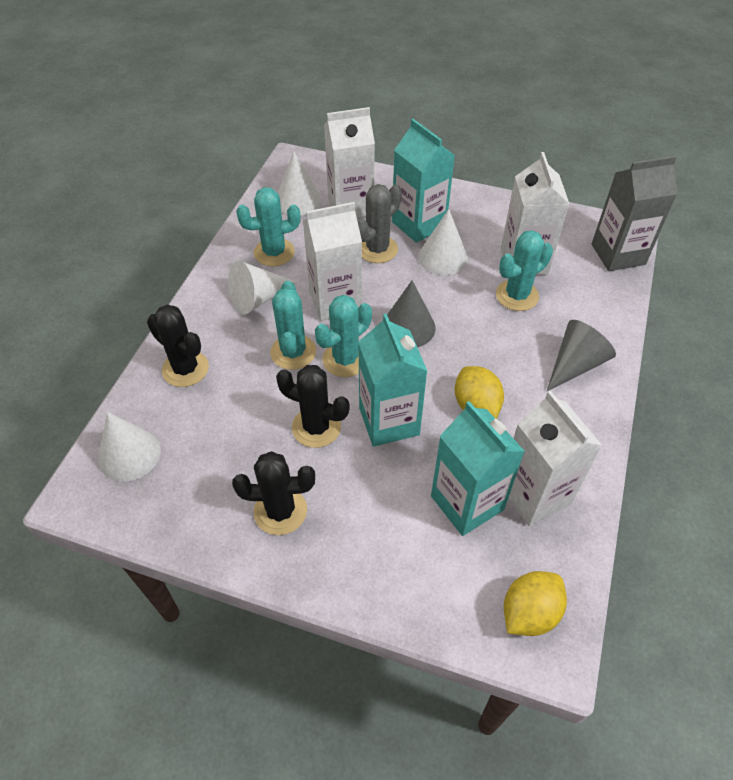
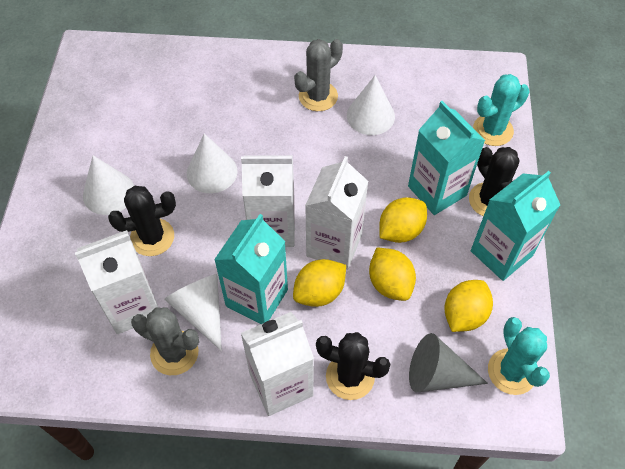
grey cactus: [358,184,402,263] = 1 -> [131,307,199,375] [294,39,343,111] = 2
grey carton: [592,156,677,271] = 1 -> none = 0
grey cone: [387,280,436,347] [547,320,616,391] = 2 -> [409,333,488,392] = 1
turquoise cactus: [236,187,301,267] [270,281,316,370] [315,295,372,377] [496,230,553,311] = 4 -> [473,74,529,146] [488,317,550,395] = 2
yellow lemon: [455,366,504,419] [504,571,567,636] = 2 -> [293,259,346,307] [369,248,416,301] [379,197,427,243] [444,280,493,332] = 4

